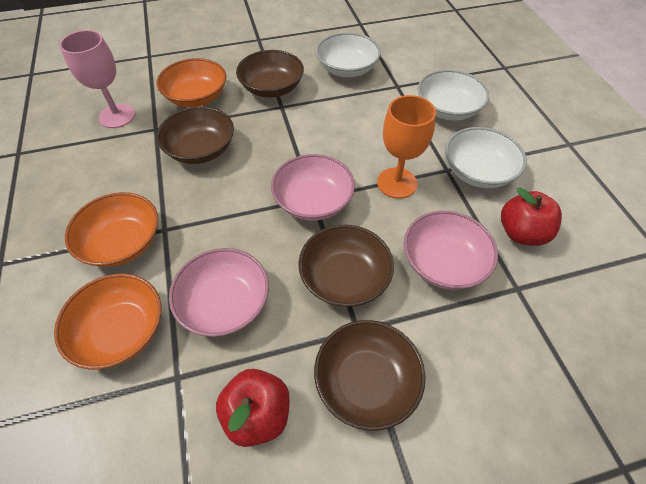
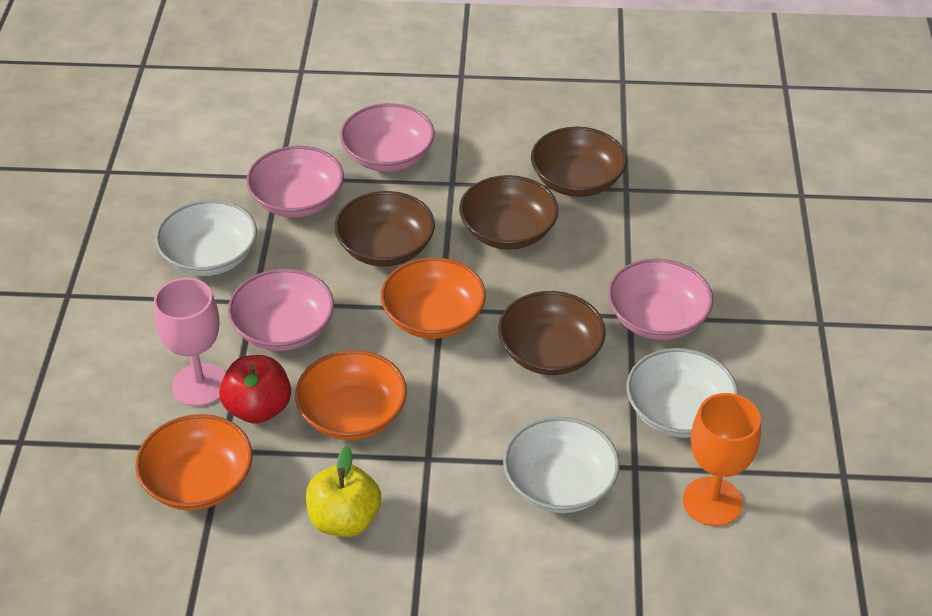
pink bowl: [169,248,269,337] [271,154,355,221] [404,211,498,290] = 3 -> [228,269,334,351] [246,146,344,218] [340,103,435,172] [608,259,713,340] = 4
red apple: [216,369,290,447] [501,187,562,246] = 2 -> [219,355,291,424] = 1
yellow apple: none = 0 -> [306,446,381,537] = 1

